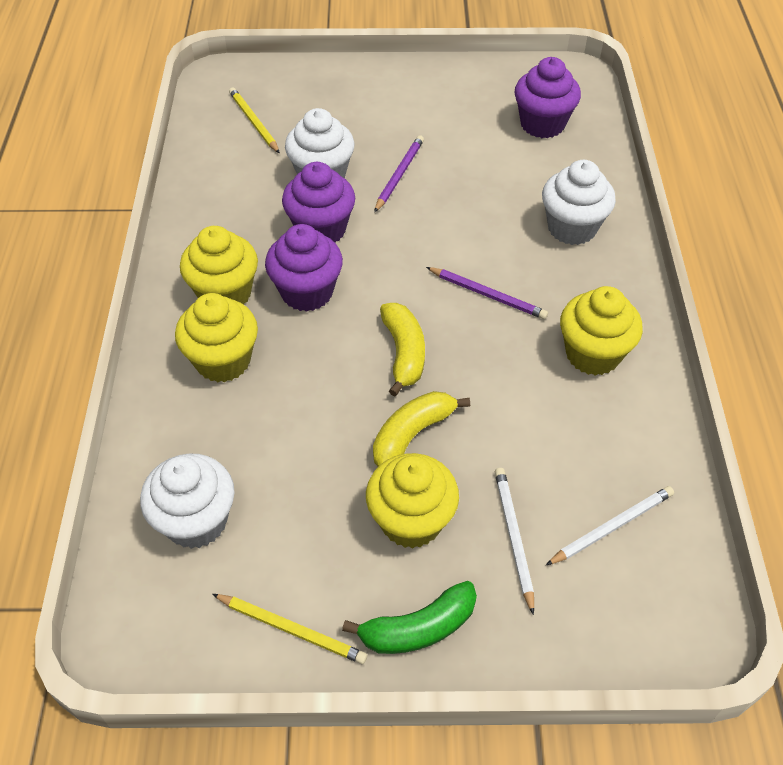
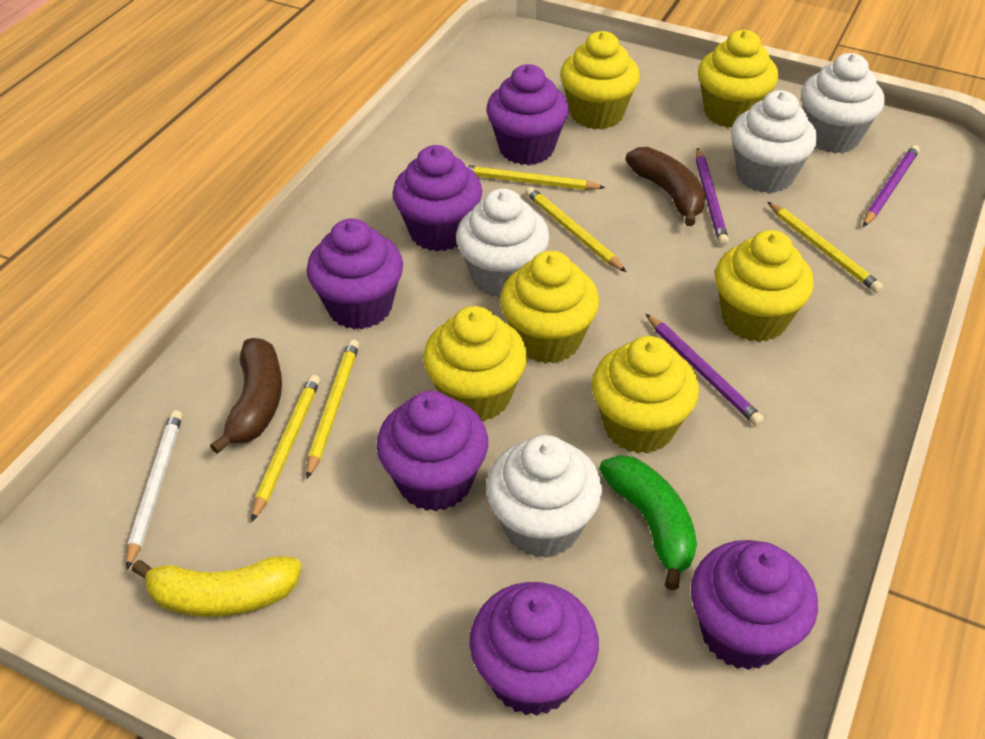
brown banana: none = 0 -> [210,338,282,454] [625,147,706,226] = 2
purple cupcake: [265,224,343,312] [282,162,355,243] [515,57,581,138] = 3 -> [306,219,403,329] [376,391,488,512] [392,145,482,251] [469,582,599,716] [486,64,569,165] [691,540,818,670] = 6
purple pencil: [374,135,424,212] [426,267,548,319] = 2 -> [646,314,764,426] [696,148,729,246] [863,145,920,227] = 3
white cupcake: [140,454,235,549] [285,108,355,178] [542,160,616,245] = 3 -> [456,188,550,298] [486,435,602,558] [731,90,817,193] [801,53,884,153] = 4
white pencil: [495,468,534,615] [546,486,674,565] = 2 -> [126,410,183,569] = 1
yellow banana: [373,391,470,466] [380,303,425,396] = 2 -> [132,556,302,617] = 1
yellow cupcake: [175,293,258,383] [180,226,258,305] [366,453,459,549] [560,286,643,376] = 4 -> [423,306,527,422] [500,251,600,364] [560,31,640,130] [591,336,699,454] [698,30,778,128] [715,230,814,342] = 6
yellow pencil: [212,594,367,664] [229,87,280,153] = 2 -> [251,375,320,522] [306,339,359,479] [466,165,606,190] [525,187,626,272] [768,202,883,293] = 5

